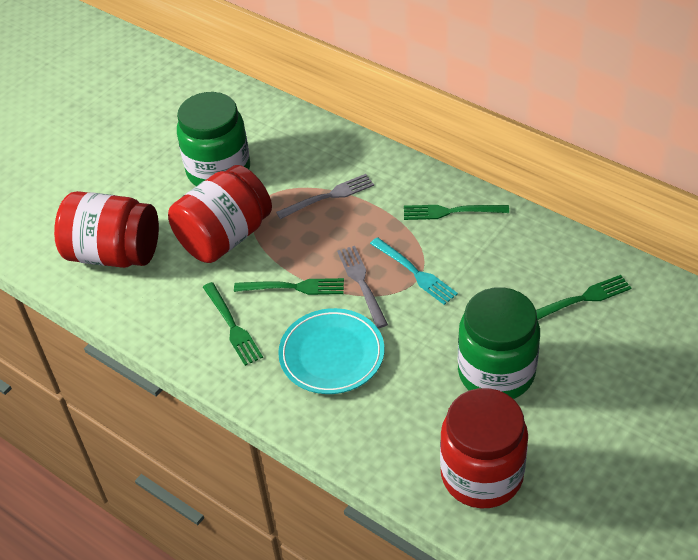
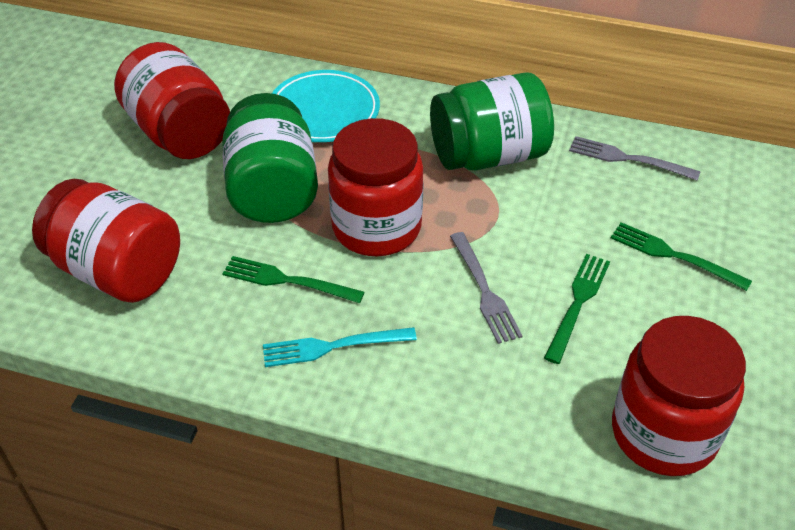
green fork: [203,282,263,366] [234,278,344,295] [404,205,509,220] [536,275,631,320] = 4 -> [222,256,364,303] [544,254,610,364] [611,222,752,291] = 3
red jar: [54,191,159,268] [168,165,272,263] [440,388,528,509] = 3 -> [32,179,180,303] [114,42,230,159] [328,118,424,256] [612,316,746,476] = 4

